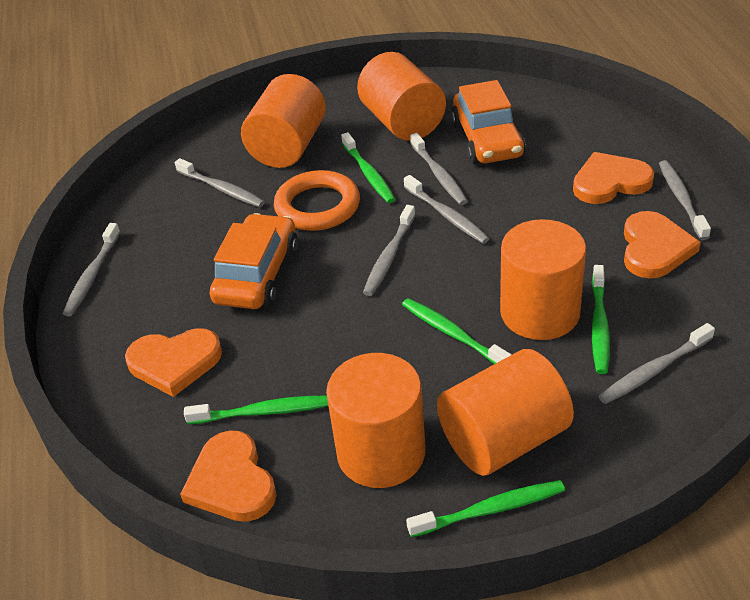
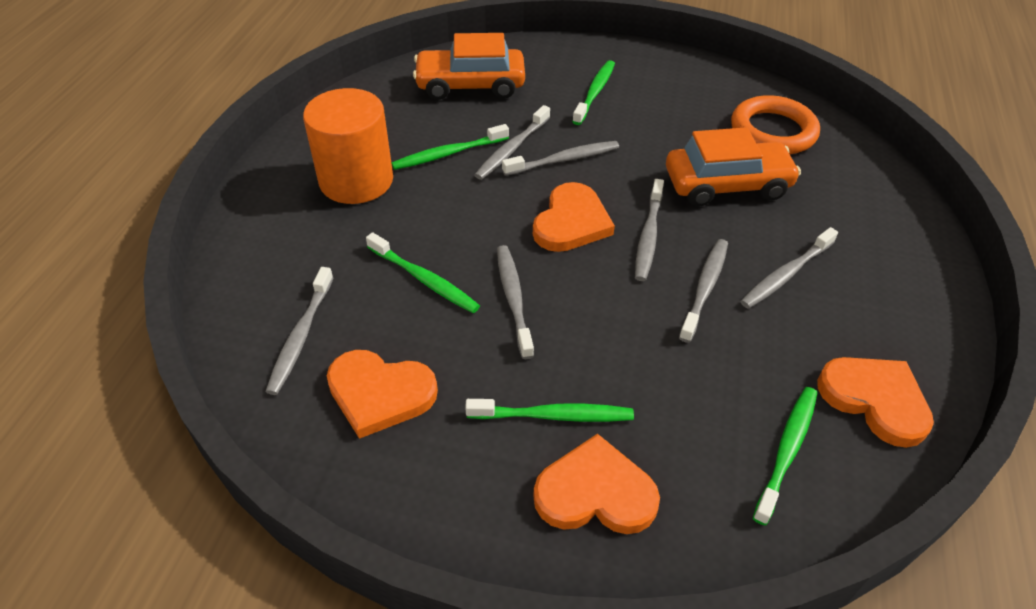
orange cylinder: [241,74,326,168] [326,353,426,488] [357,52,446,141] [437,349,574,476] [500,219,586,340] = 5 -> [303,88,393,204] = 1

